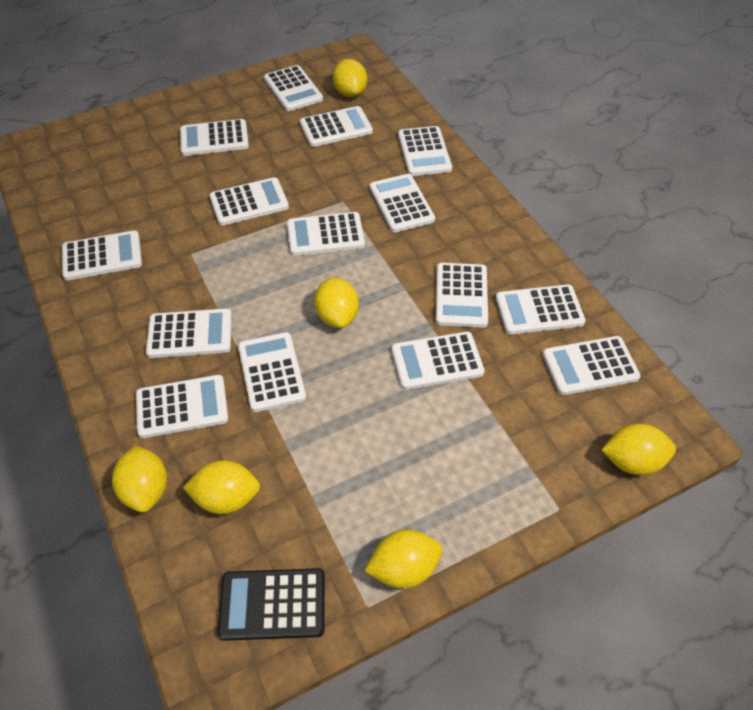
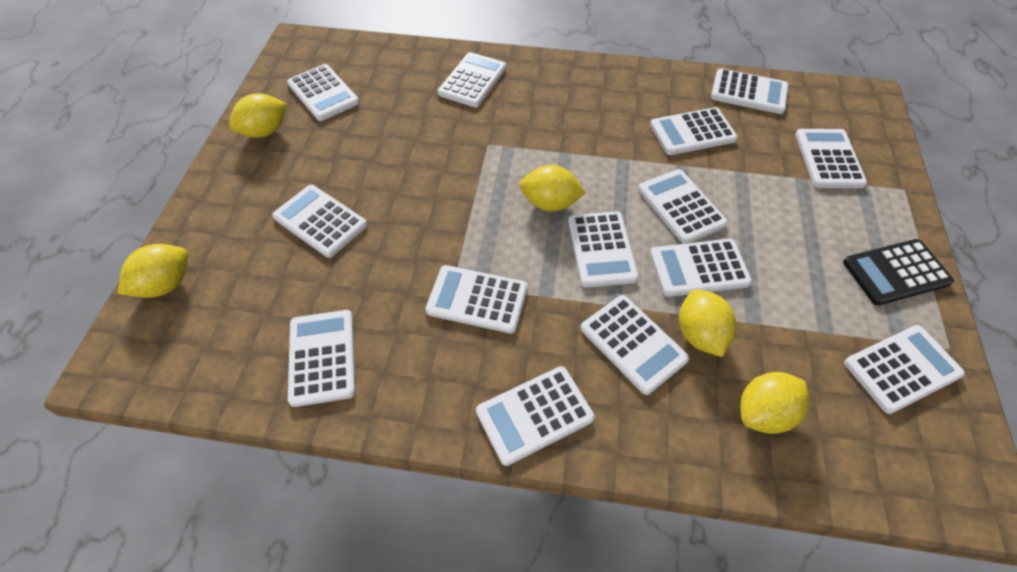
white calculator: [62,231,142,280] [136,375,228,438] [146,308,232,358] [180,119,249,156] [210,177,289,226] [238,332,306,412] [264,65,323,111] [287,212,365,256] [300,106,373,147] [370,174,435,232] [392,332,485,390] [398,126,452,176] [436,263,488,328] [496,284,586,335] [543,336,641,395] = 15 -> [272,185,367,258] [287,64,359,121] [288,310,356,407] [426,265,528,334] [438,52,507,107] [476,366,595,466] [568,211,639,287] [581,295,689,395] [638,169,728,244] [650,107,738,155] [650,239,752,297] [711,68,789,114] [795,129,867,188] [844,325,965,414] = 14
yellow lemon: [112,445,167,513] [183,460,260,514] [314,278,359,328] [333,59,367,97] [365,529,442,588] [602,424,676,475] = 6 -> [118,244,188,298] [229,93,287,138] [520,165,586,212] [679,289,736,357] [740,372,809,434] = 5

